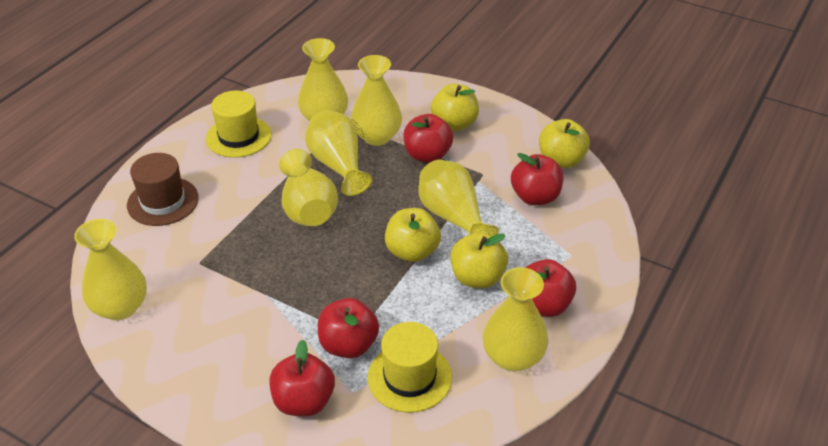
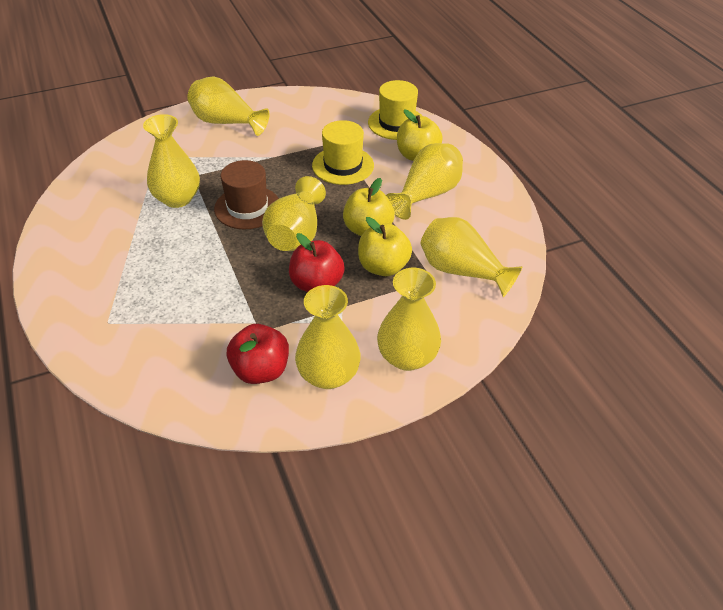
red apple: [270,340,335,416] [318,298,379,358] [403,114,453,163] [511,153,564,205] [525,259,576,317] = 5 -> [227,324,289,384] [289,233,345,292] = 2
yellow apple: [385,208,441,262] [431,84,479,131] [451,232,508,288] [539,119,590,168] = 4 -> [343,178,395,236] [358,217,412,276] [397,110,443,161] = 3

